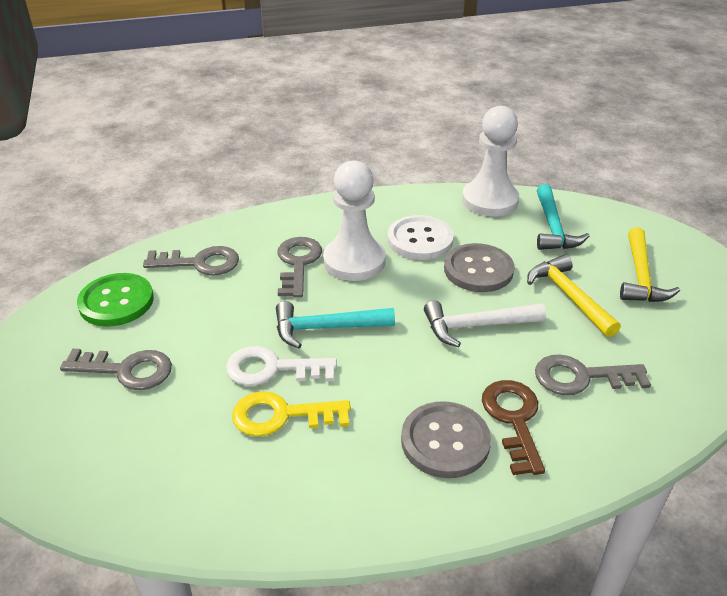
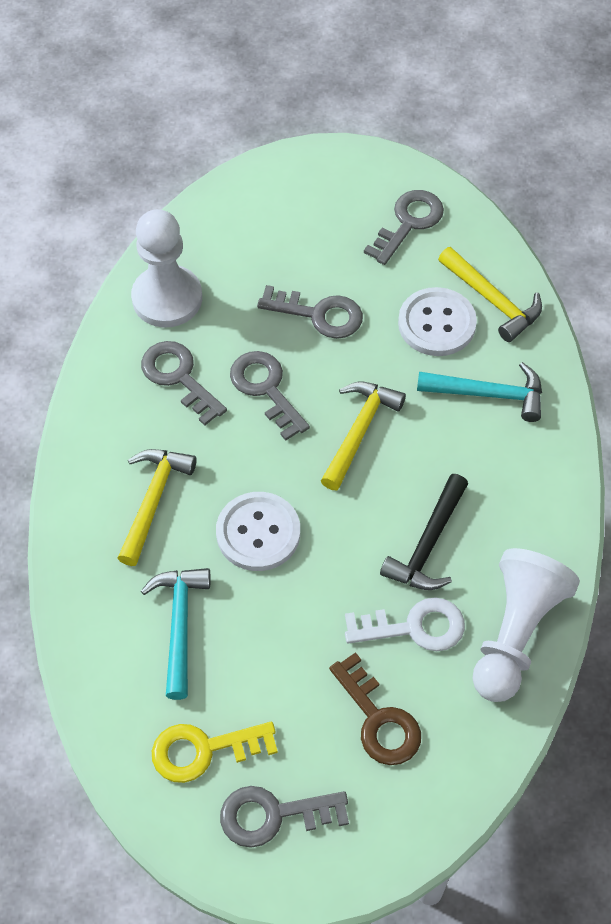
black hammer: none = 0 -> [380,474,468,590] = 1
green button: [77,273,154,327] = 1 -> none = 0
grey button: [401,401,491,478] [444,243,515,292] = 2 -> none = 0
grey key: [60,349,172,390] [143,246,239,275] [277,237,322,297] [535,354,651,395] = 4 -> [141,341,227,425] [220,786,349,848] [230,351,310,441] [257,285,363,339] [364,190,444,265] = 5
white button: [388,215,454,260] = 1 -> [216,492,300,571] [398,287,477,356] = 2
white hammer: [424,301,546,347] = 1 -> none = 0
yellow hammer: [527,254,621,337] [620,227,680,302] = 2 -> [117,449,197,566] [321,382,406,490] [438,247,542,342] = 3

